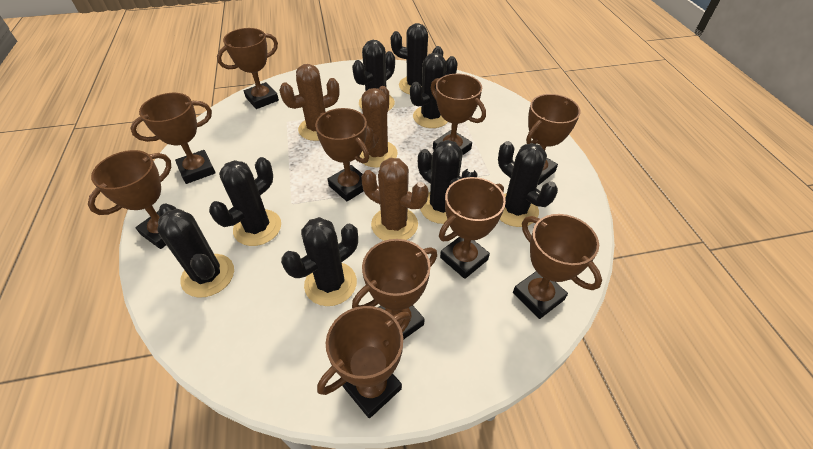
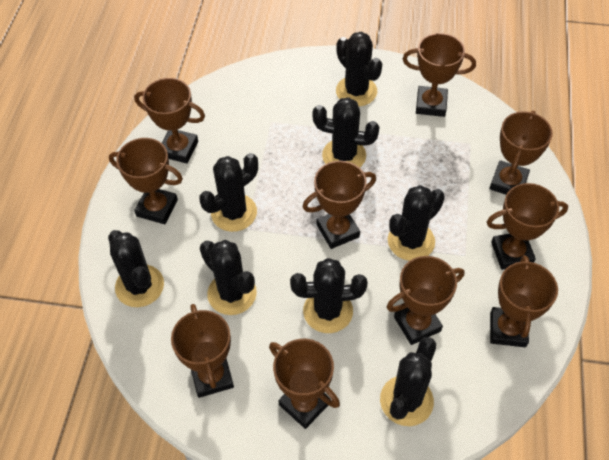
brown cactus: [279,64,340,141] [359,86,398,168] [361,158,428,241] = 3 -> none = 0

